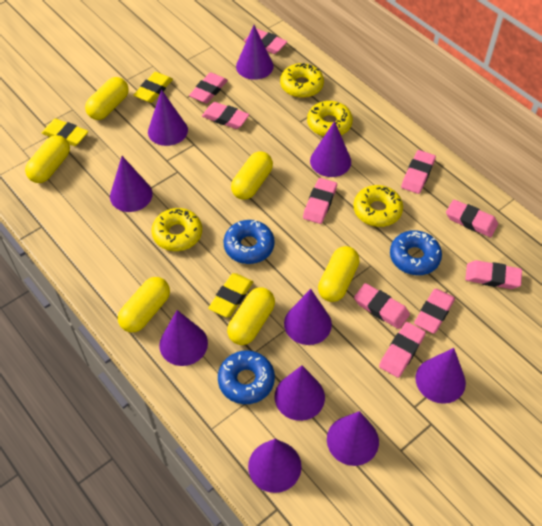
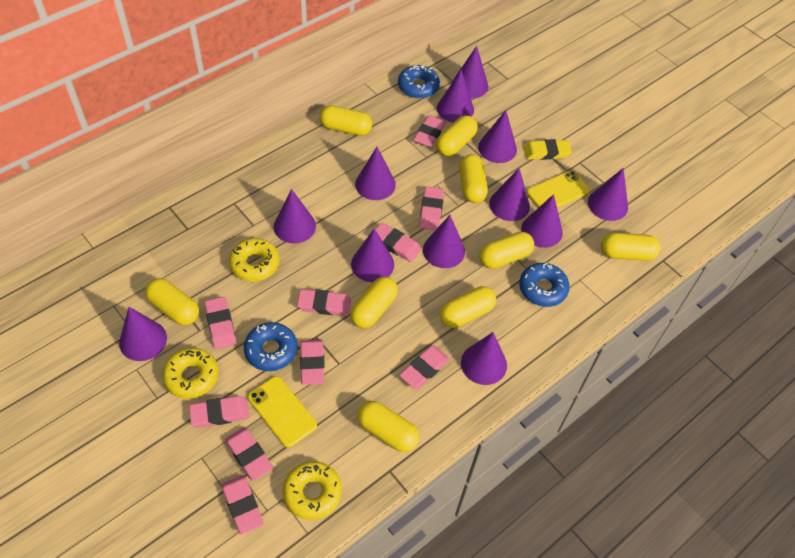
purple cone: [110,156,153,212] [148,90,188,146] [159,310,208,366] [236,25,274,80] [248,439,302,493] [275,365,325,421] [284,289,332,345] [310,121,351,177] [327,411,379,466] [416,348,466,404] = 10 -> [119,307,167,361] [274,189,316,243] [351,228,394,282] [355,147,396,200] [423,215,465,268] [437,70,474,123] [452,46,488,99] [461,332,507,385] [478,110,517,163] [489,168,530,221] [521,194,563,248] [588,168,628,221] = 12
yellow capsule: [25,135,70,183] [85,77,129,120] [118,277,170,332] [227,287,275,345] [231,151,273,200] [318,246,360,302] = 6 -> [145,278,199,325] [320,105,372,136] [350,277,398,328] [357,401,419,452] [436,115,478,156] [440,286,496,328] [459,154,488,203] [479,232,534,269] [601,233,661,261] = 9
yellow donut: [151,208,202,251] [280,63,324,98] [307,101,353,136] [353,185,403,227] = 4 -> [162,348,218,399] [229,238,279,282] [283,461,342,520] = 3
yellow eraser: [42,118,88,146] [133,72,173,103] [208,273,253,317] = 3 -> [524,139,572,160] = 1
yellow phone: none = 0 -> [248,376,317,448] [527,170,590,208] = 2

